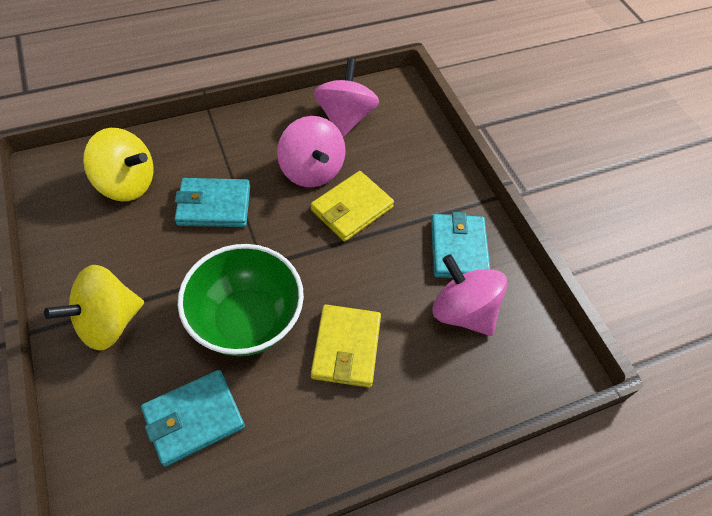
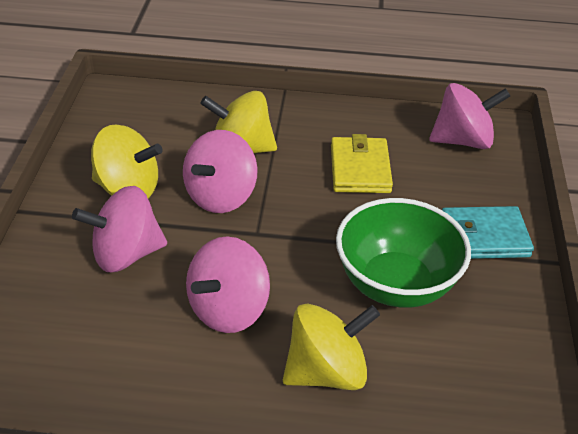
pink spinning top: [277,116,346,187] [314,58,379,137] [433,254,507,336] = 3 -> [72,186,167,272] [183,130,258,213] [186,236,270,333] [429,83,510,149] = 4
turquoise wallet: [141,370,245,467] [175,178,250,227] [431,212,490,278] = 3 -> [442,206,534,259] = 1
yellow spinning top: [44,265,144,351] [83,128,154,201] = 2 -> [91,124,163,198] [200,91,277,153] [283,303,380,390] = 3
yellow wallet: [311,171,394,242] [311,305,381,387] = 2 -> [331,134,393,193] = 1

